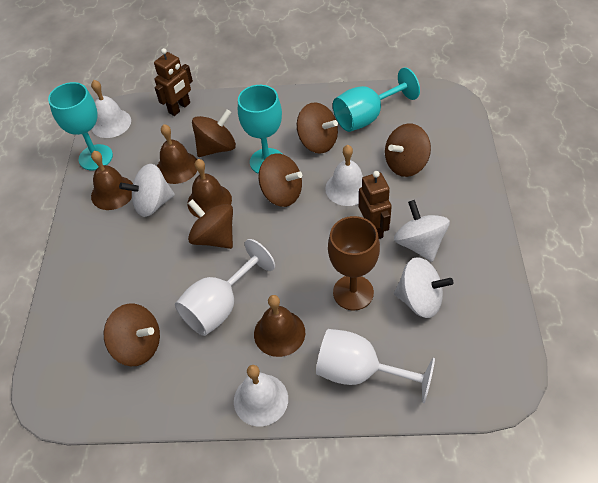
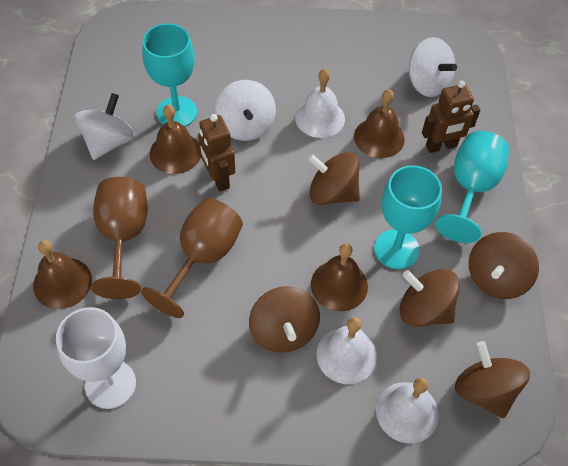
brown goblet: [328,216,380,310] = 1 -> [91,177,148,299] [141,198,243,318] = 2
brown spinning top: [104,304,160,366] [188,199,233,249] [192,109,236,157] [258,153,302,207] [297,102,338,154] [385,123,431,177] = 6 -> [249,286,320,353] [307,152,360,205] [400,269,460,327] [455,341,530,418] [469,232,539,299] = 5
white goblet: [175,239,275,336] [316,329,435,403] = 2 -> [56,307,136,409] = 1

